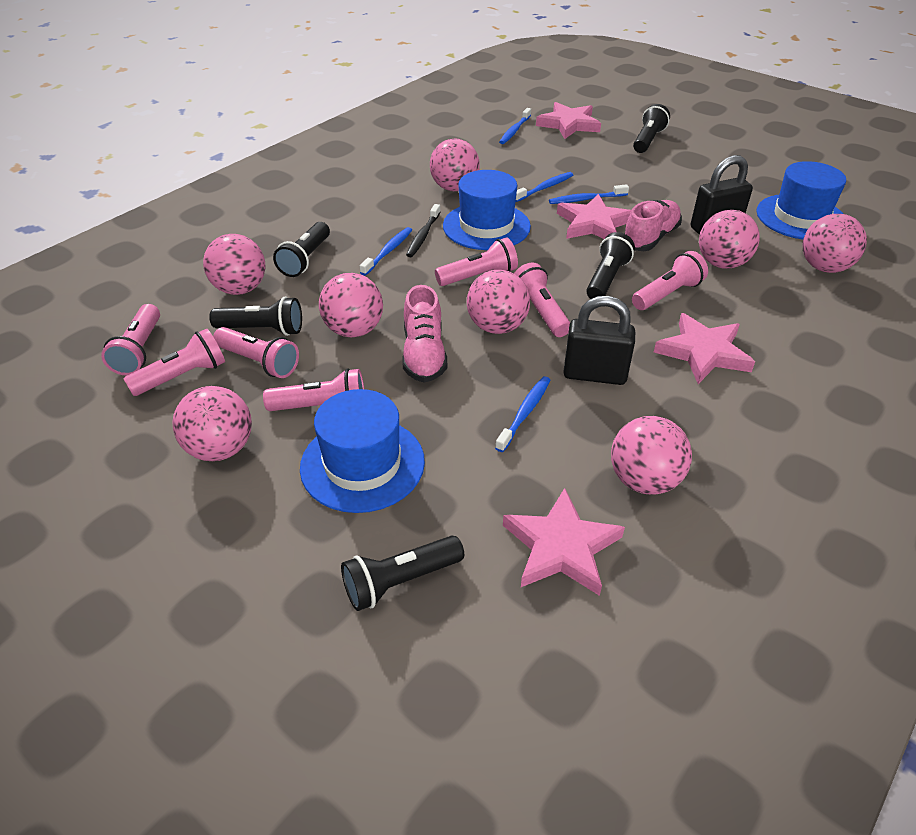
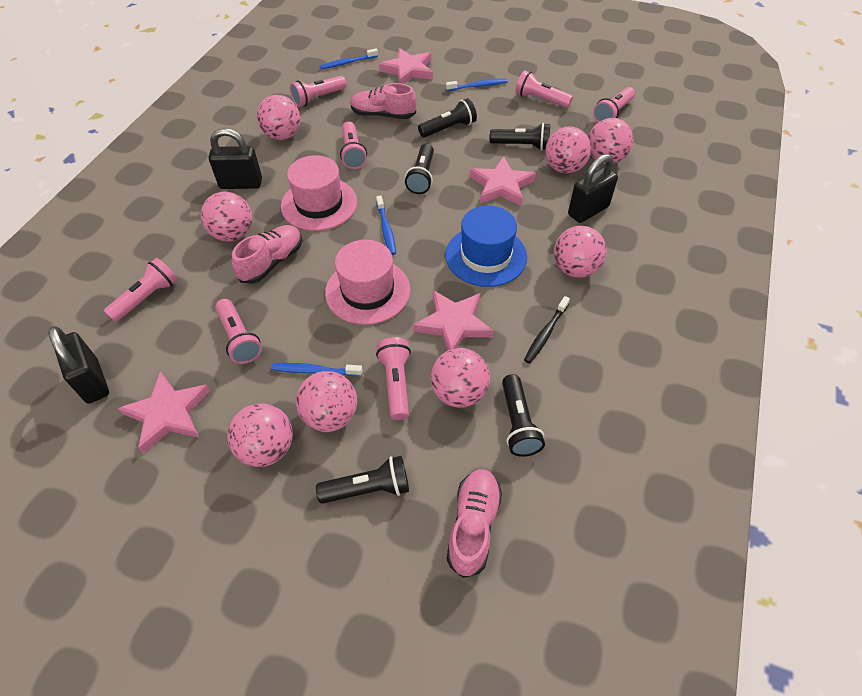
black padlock: [563,296,635,385] [691,155,753,235] = 2 -> [48,326,109,404] [209,128,262,189] [568,154,618,223] = 3
blue hat: [300,389,425,513] [443,170,531,250] [756,161,846,240] = 3 -> [445,205,527,287] = 1
blue toothbrush: [360,227,412,276] [495,376,550,452] [499,108,531,144] [516,172,573,202] [549,184,629,204] = 5 -> [271,363,362,376] [320,48,378,69] [376,196,396,255] [446,79,508,91] = 4
pink hat: none = 0 -> [281,155,357,231] [325,240,410,325] = 2
pink shoe: [402,285,447,383] [624,200,682,251] = 2 -> [232,225,302,284] [350,83,416,119] [447,469,502,578] = 3

